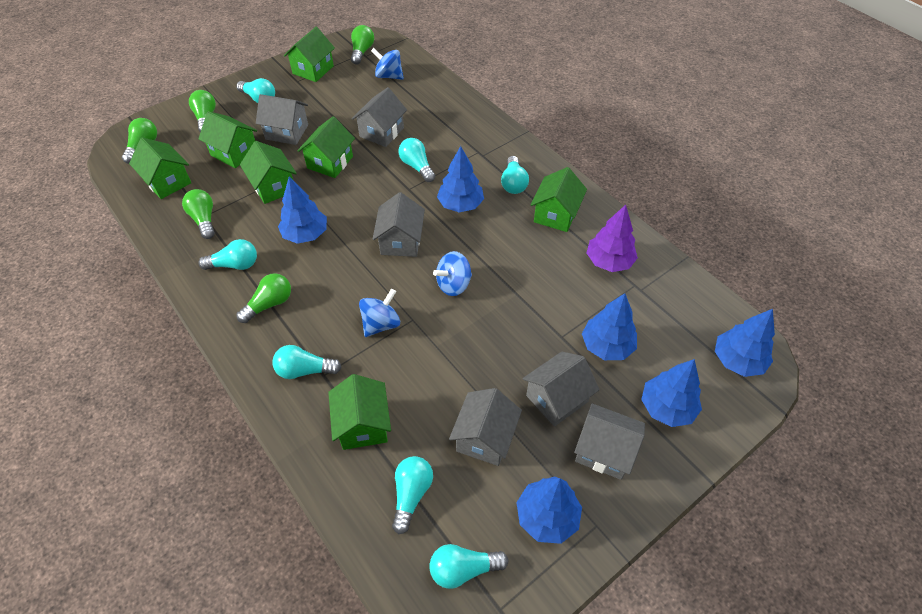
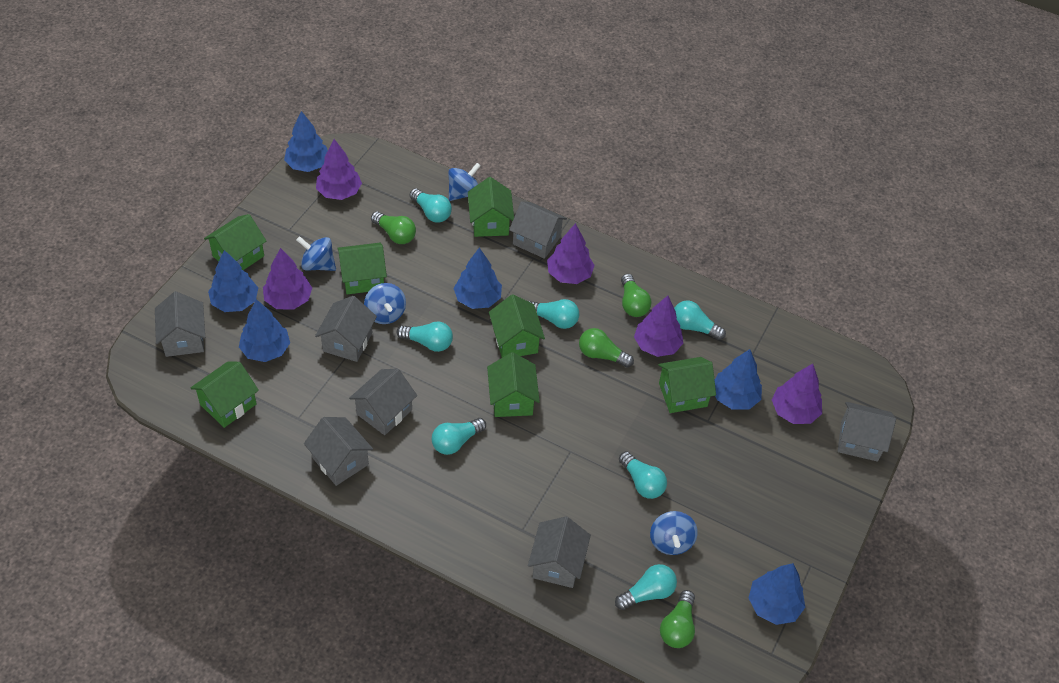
blue spinning top: [359,289,400,337] [371,48,404,80] [433,251,472,296] = 3 -> [296,236,336,271] [364,283,406,324] [448,163,481,201] [650,511,698,555] = 4
green light bulb: [122,118,157,164] [182,189,215,239] [189,90,216,132] [236,273,291,323] [351,25,374,65] = 5 -> [371,211,416,244] [579,328,634,368] [621,274,651,317] [660,590,695,648] = 4
grey house: [256,94,308,145] [352,87,407,147] [373,192,425,257] [449,388,522,466] [523,352,599,426] [574,404,645,480] = 6 -> [155,291,205,357] [304,417,373,486] [315,296,377,362] [349,369,417,435] [509,201,567,259] [528,516,591,588] [838,402,896,462] = 7
purple tree: [587,205,638,272] = 1 -> [263,248,312,309] [316,139,362,200] [547,223,595,284] [634,295,683,357] [772,364,822,424] = 5

